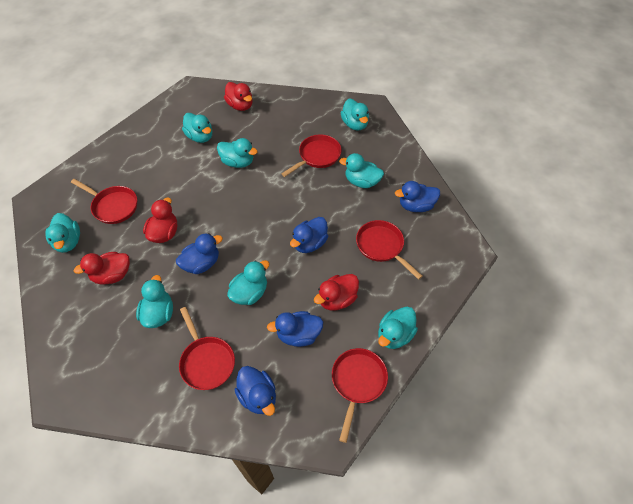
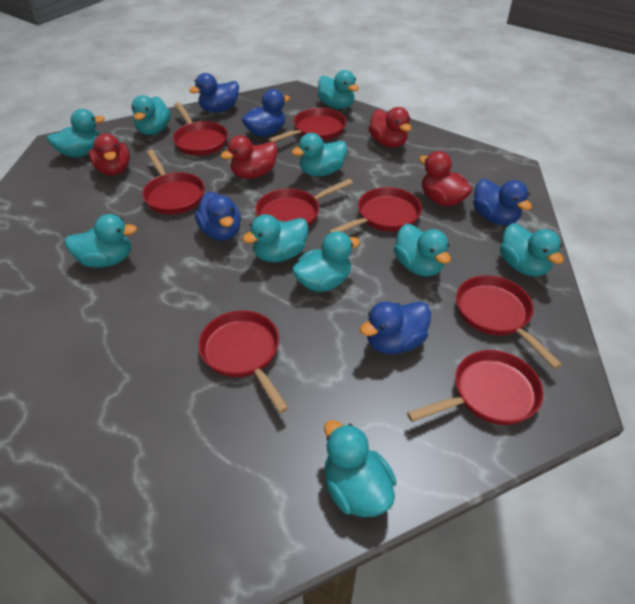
red pan: [71,179,137,224] [179,307,235,390] [282,135,342,177] [332,348,388,443] [356,220,423,280] = 5 -> [142,150,205,214] [173,102,228,156] [198,310,289,413] [255,179,353,227] [268,108,346,142] [328,187,422,233] [407,350,544,425] [456,275,562,369] = 8
turquoise duck: [45,213,80,253] [136,275,173,328] [182,113,212,143] [217,138,258,168] [227,260,270,305] [339,153,384,188] [341,99,369,131] [378,307,418,349] = 8 -> [47,109,105,157] [64,214,137,267] [131,95,171,135] [242,214,308,262] [292,133,347,176] [292,231,360,292] [318,70,359,109] [324,420,396,517] [394,224,451,276] [500,223,564,276] = 10

